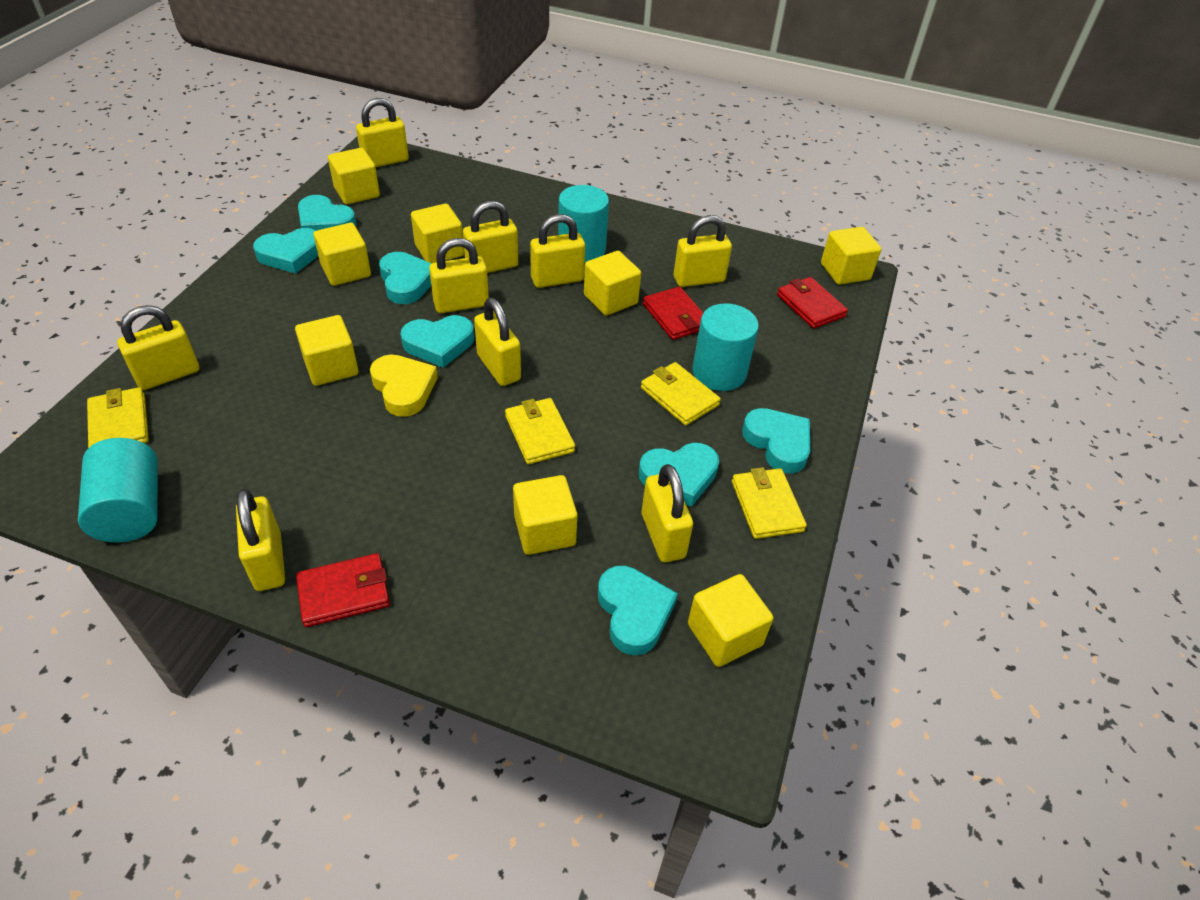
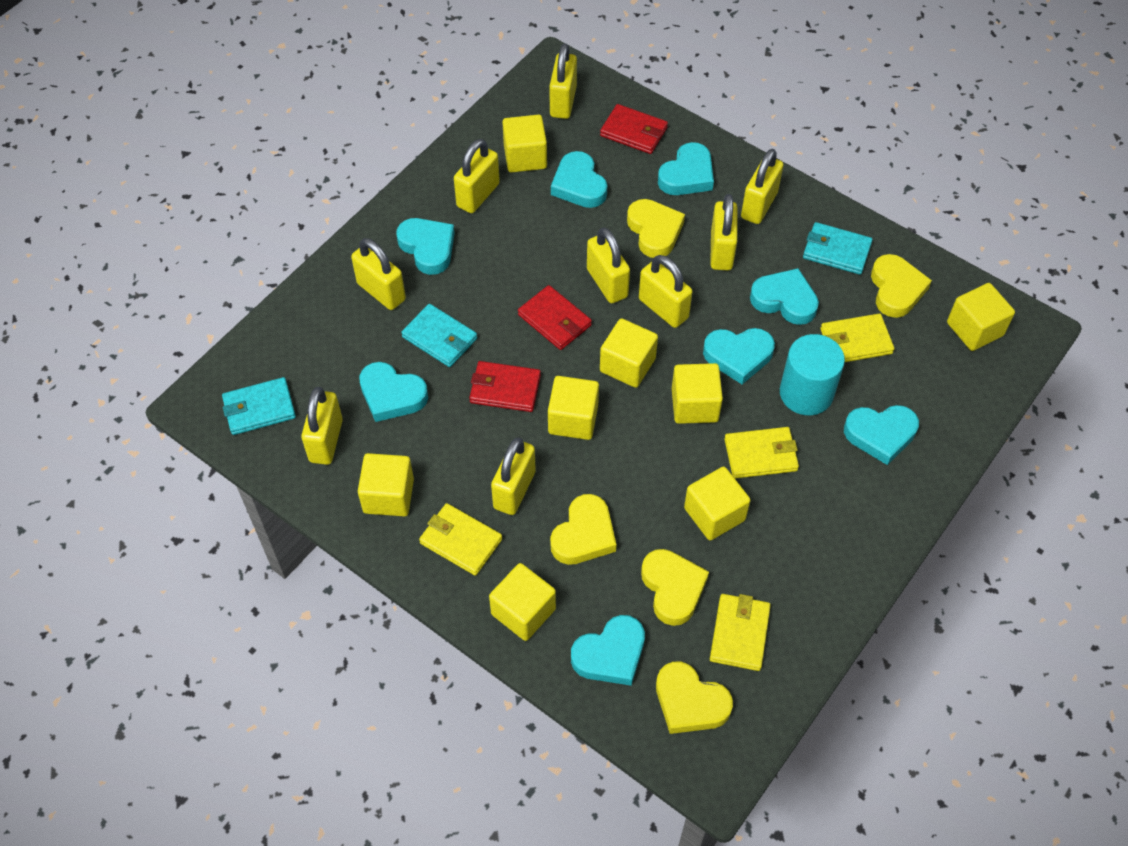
turquoise cylinder: [78,438,158,542] [558,185,609,263] [692,303,759,391] = 3 -> [780,334,845,415] = 1
turquoise heart: [253,228,318,274] [298,195,357,231] [379,252,432,304] [401,315,474,368] [598,566,678,655] [639,443,719,507] [742,408,810,473] = 7 -> [359,362,428,422] [396,218,455,275] [551,151,607,208] [571,615,645,686] [658,142,714,195] [703,328,775,384] [750,268,819,325] [844,405,919,465] = 8
turquoise wallet: none = 0 -> [222,377,296,435] [401,304,477,367] [803,222,873,275] = 3
yellow heart: [370,354,438,417] = 1 -> [550,494,617,565] [627,199,685,258] [641,549,709,626] [656,662,733,734] [871,254,932,318] = 5

